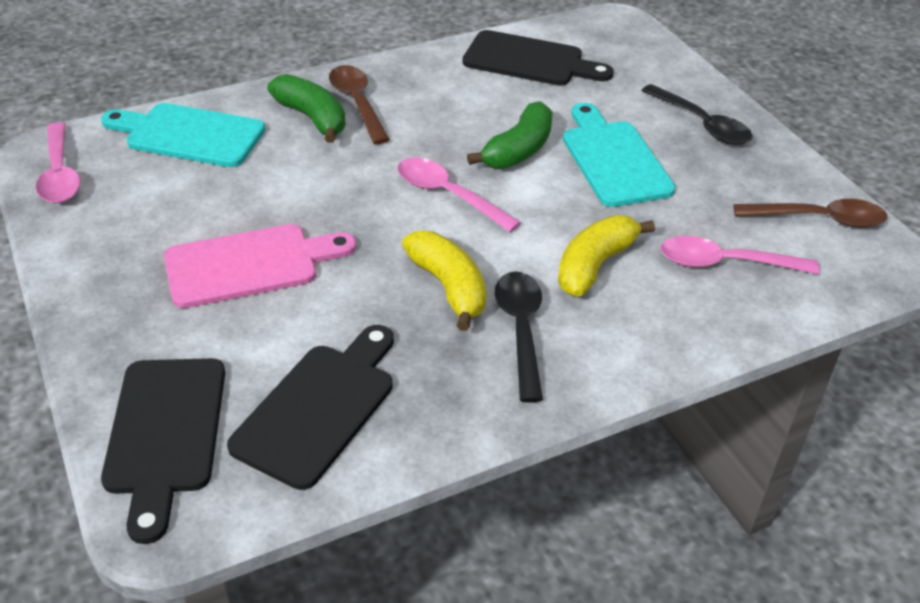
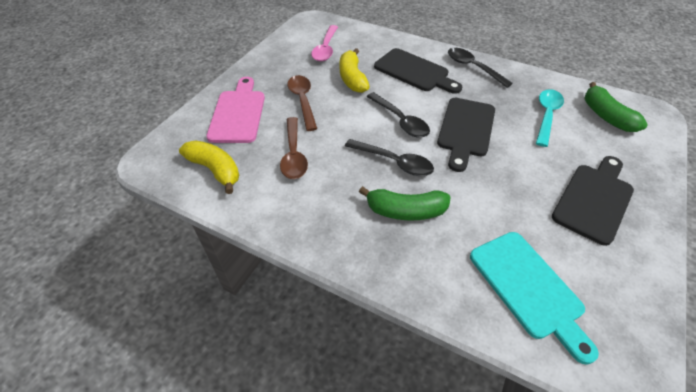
black spoon: [494,272,543,403] [642,84,752,145] = 2 -> [345,139,434,176] [367,92,430,138] [448,48,513,88] = 3
pink spoon: [36,122,81,203] [397,157,521,232] [660,236,819,274] = 3 -> [311,25,338,62] = 1
turquoise cutting board: [101,103,265,167] [563,103,675,207] = 2 -> [470,232,599,365] = 1
turquoise spoon: none = 0 -> [536,89,564,147] = 1

